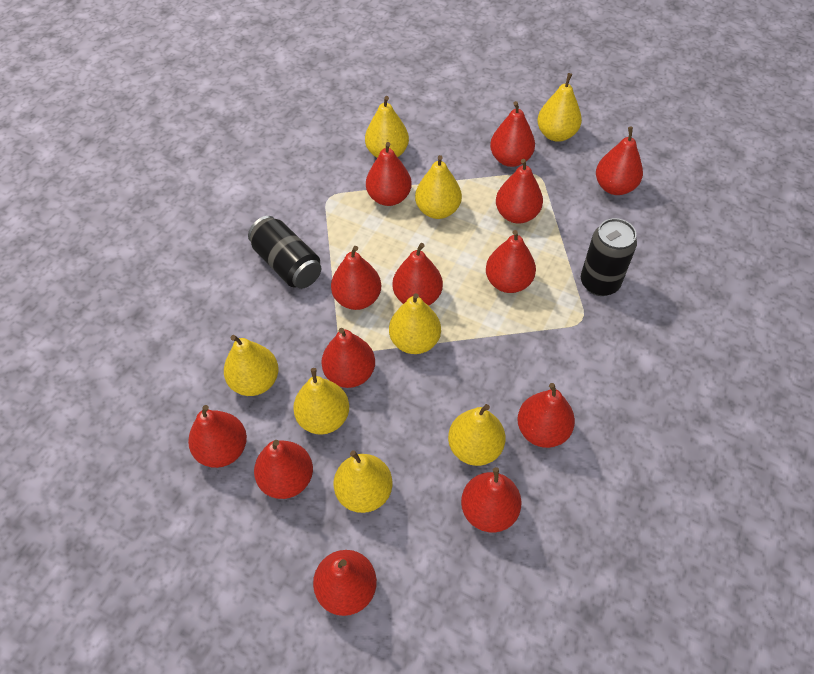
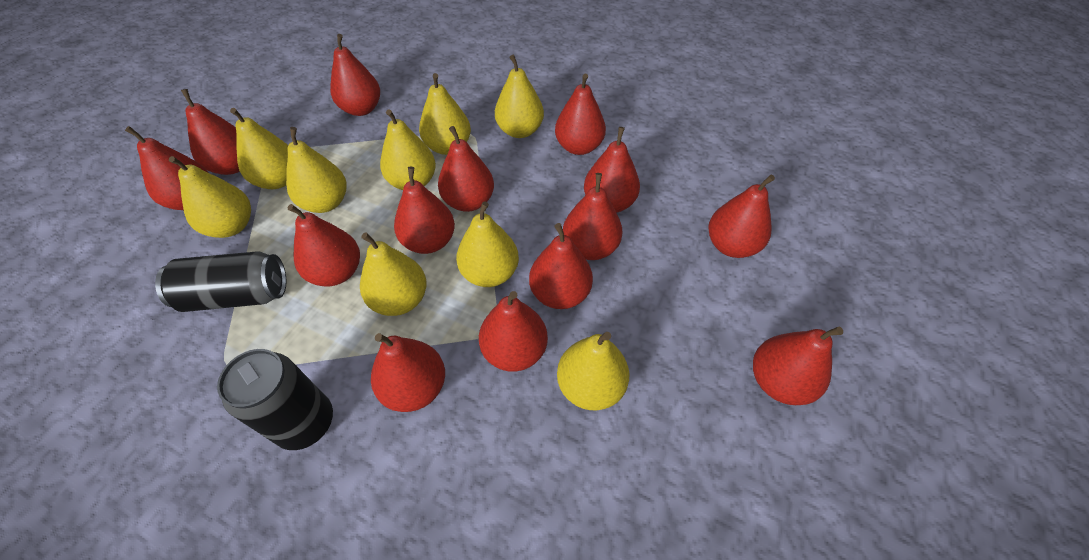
red pear: [188,405,247,468] [254,440,313,499] [313,550,377,616] [321,328,375,388] [331,246,381,310] [366,142,412,206] [393,243,443,306] [461,467,522,532] [486,230,536,293] [490,101,535,167] [496,159,543,224] [517,383,575,448] [596,127,643,195] = 13 -> [125,126,208,210] [181,89,240,175] [288,204,360,286] [330,34,380,116] [371,333,445,412] [394,167,455,254] [438,126,494,212] [479,291,548,372] [529,223,593,309] [555,74,606,155] [563,173,623,260] [584,127,640,213] [708,175,775,258] [753,327,843,405] = 14
yellow pear: [224,335,278,396] [293,368,349,435] [334,450,392,513] [365,96,409,158] [389,293,441,354] [415,155,462,219] [448,404,505,466] [537,73,582,142] = 8 -> [169,156,251,238] [230,108,288,189] [286,127,347,213] [360,233,427,316] [380,109,436,190] [419,73,471,155] [456,201,519,287] [495,55,544,138] [557,332,629,410] = 9

